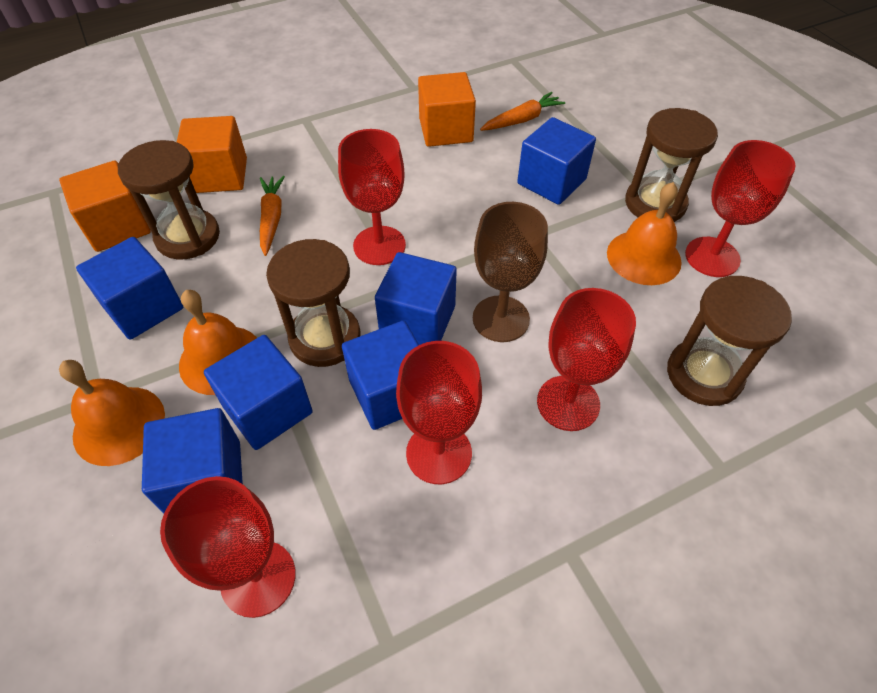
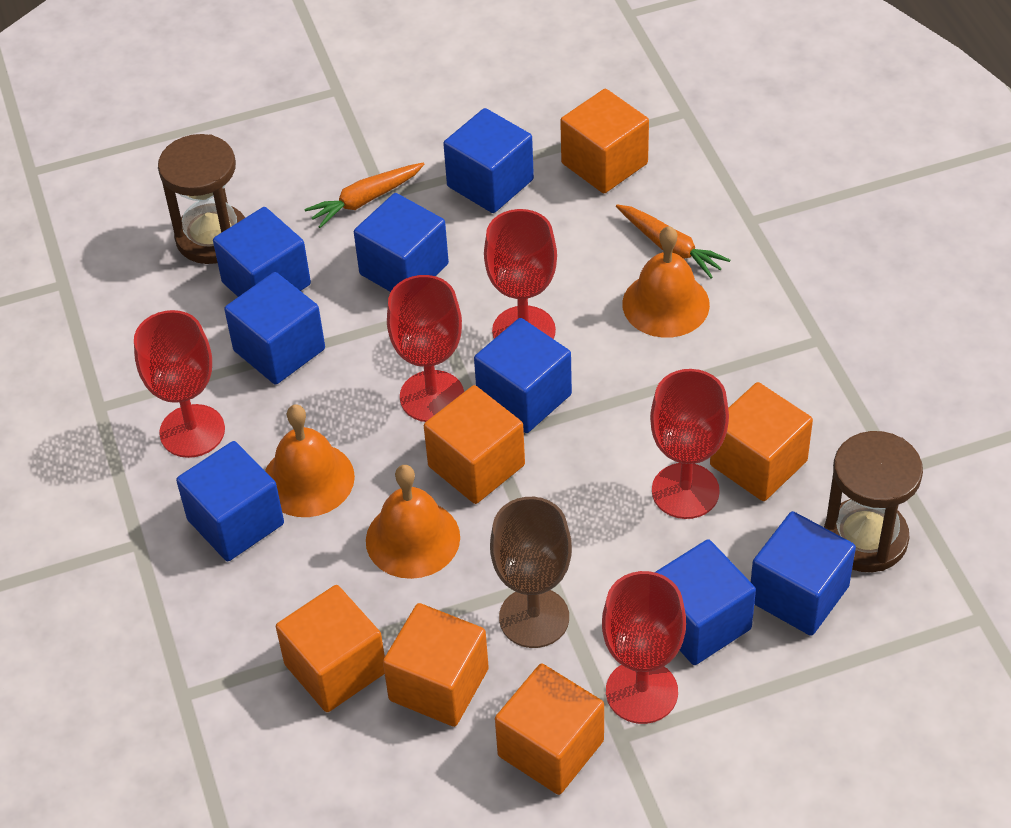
blue cube: [76,237,183,340] [142,408,243,513] [204,335,313,450] [342,321,419,430] [375,252,457,345] [517,117,596,205] = 6 -> [176,441,284,561] [213,207,311,297] [224,272,325,385] [354,193,449,292] [443,108,534,213] [474,318,572,433] [655,539,756,665] [751,511,856,636] = 8
brown hourglass: [118,140,220,260] [266,239,360,367] [625,108,718,222] [667,276,792,406] = 4 -> [158,134,245,264] [824,431,923,572] = 2
orange cube: [59,161,150,252] [177,116,247,193] [418,72,476,147] = 3 -> [276,585,385,712] [383,603,489,727] [424,385,525,504] [495,664,604,795] [560,89,649,193] [710,382,813,501] = 6

